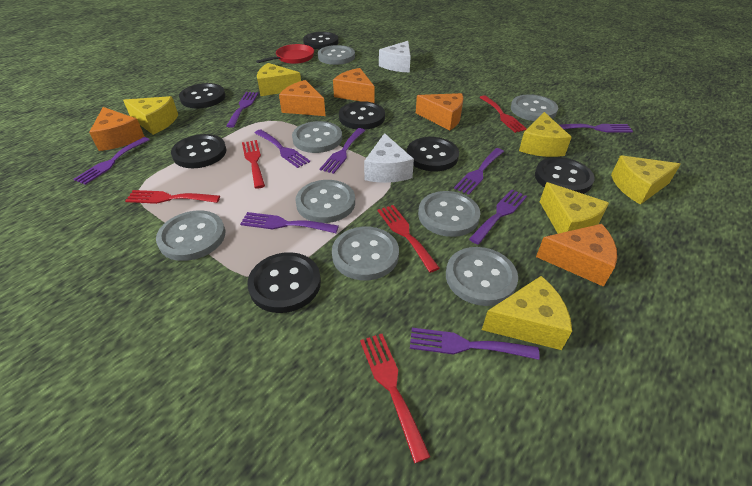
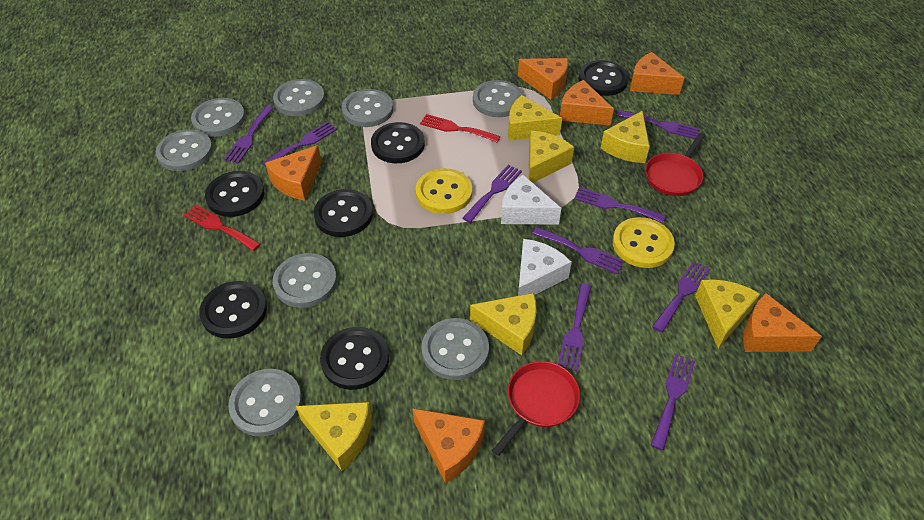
black button: [171,134,227,168] [179,83,225,108] [247,252,321,313] [303,32,339,49] [339,101,385,130] [407,137,459,171] [535,157,595,194] = 7 -> [199,281,267,339] [205,171,264,217] [314,189,373,237] [320,327,389,390] [371,122,425,163] [579,60,629,96] = 6
orange cheese: [89,107,145,151] [279,80,326,116] [333,68,374,103] [416,93,463,130] [536,224,617,287] = 5 -> [265,145,322,201] [412,408,485,483] [518,58,568,100] [560,80,614,126] [630,52,684,95] [743,293,822,352] = 6
red fork: [125,190,220,204] [242,140,265,189] [360,334,431,463] [378,205,440,273] [479,95,527,133] = 5 -> [184,205,261,251] [420,114,501,142] = 2
red pan: [256,44,314,64] = 1 -> [492,361,580,456] [645,133,706,196] = 2
yellow button: none = 0 -> [416,168,472,214] [613,217,675,268] = 2

